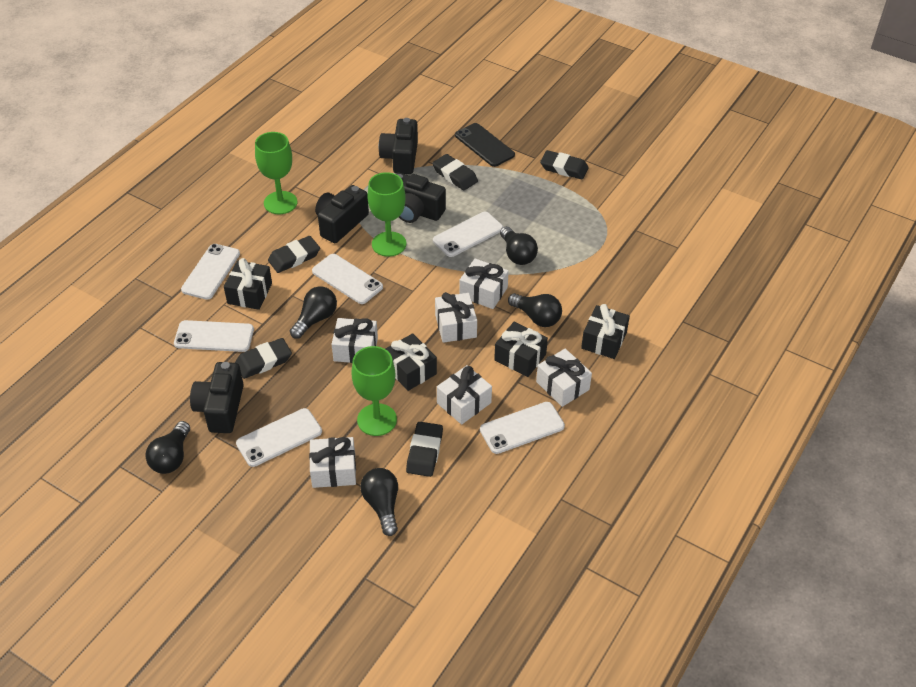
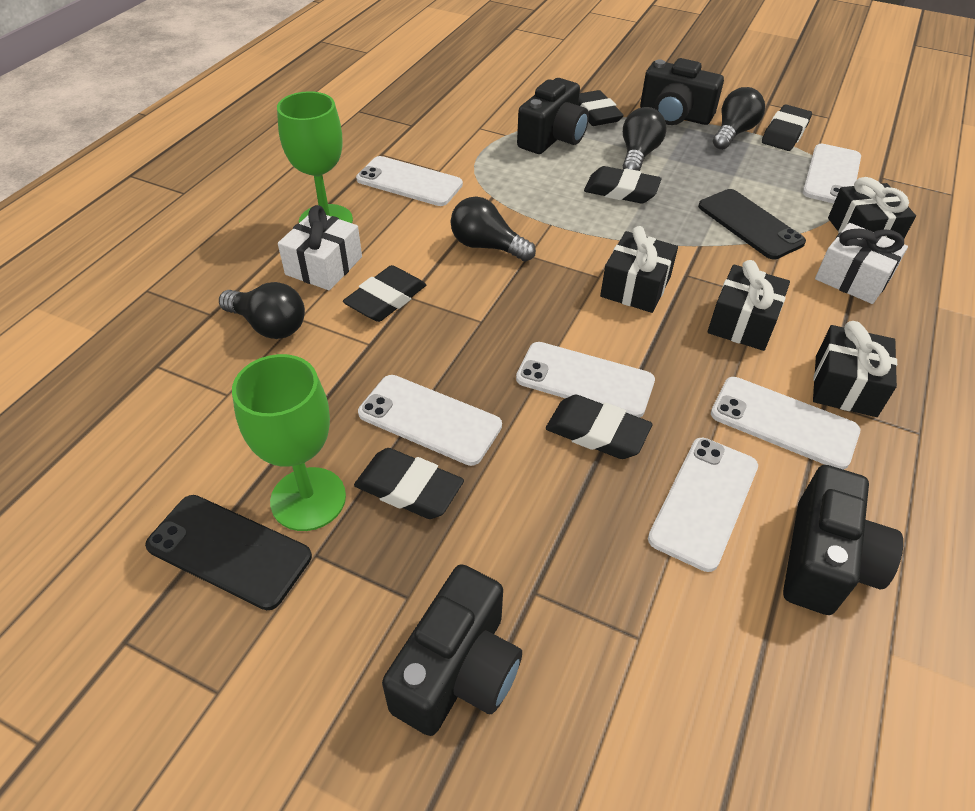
black eraser: [235,338,292,379] [268,236,320,273] [406,422,443,477] [432,154,478,190] [540,150,589,180] = 5 -> [343,265,426,322] [354,448,464,519] [546,395,652,459] [578,90,624,126] [584,166,662,203] [762,105,812,151] = 6
black light bulb: [145,421,190,474] [290,286,337,339] [360,468,398,536] [500,226,538,265] [508,293,562,327] = 5 -> [219,282,305,339] [451,197,536,262] [623,107,667,171] [713,87,765,150] = 4
black phone: [455,123,515,167] = 1 -> [145,495,312,610] [698,189,806,259] = 2
green goblet: [255,132,297,214] [351,346,397,436] [367,172,406,257] = 3 -> [232,354,346,531] [277,91,353,223] = 2
white gift: [309,437,356,488] [332,318,378,363] [435,292,477,343] [437,365,492,424] [459,258,509,309] [536,349,592,407] = 6 -> [278,205,362,291] [815,223,908,304] = 2

